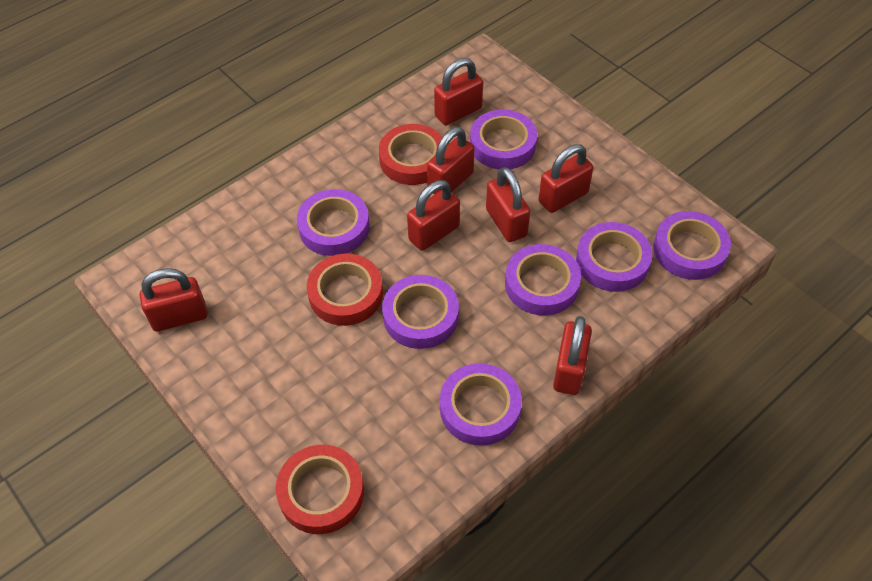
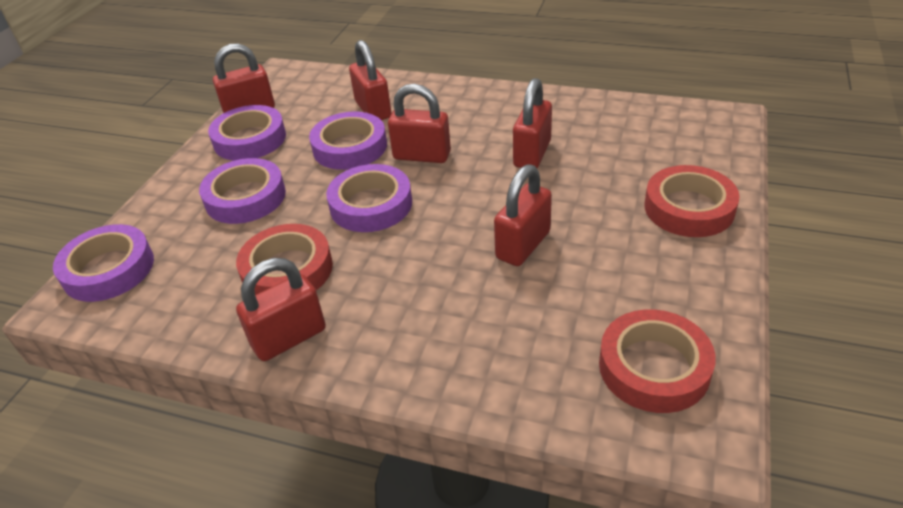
purple tape: [297,189,370,256] [382,275,459,349] [440,363,522,446] [470,109,537,169] [505,244,581,316] [576,222,652,292] [653,211,731,280] = 7 -> [53,224,154,302] [199,158,286,224] [208,105,286,160] [309,112,387,170] [326,164,412,232] = 5
red padlock: [140,268,207,331] [407,180,460,251] [427,127,474,194] [434,58,483,125] [486,167,530,242] [539,144,593,213] [553,316,592,395] = 7 -> [213,43,275,113] [236,258,326,361] [349,40,392,120] [388,84,451,163] [494,164,552,266] [513,78,552,168] = 6

